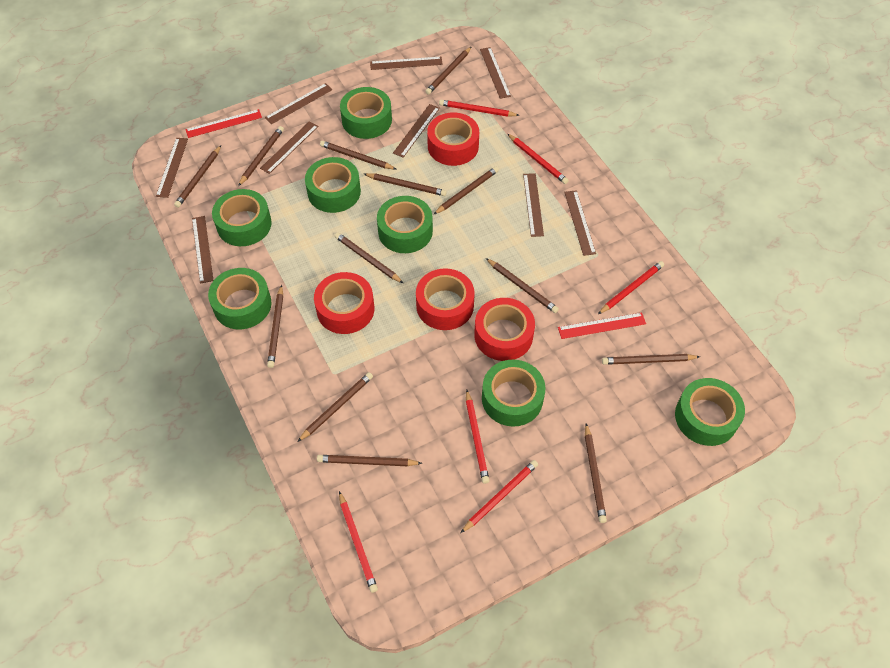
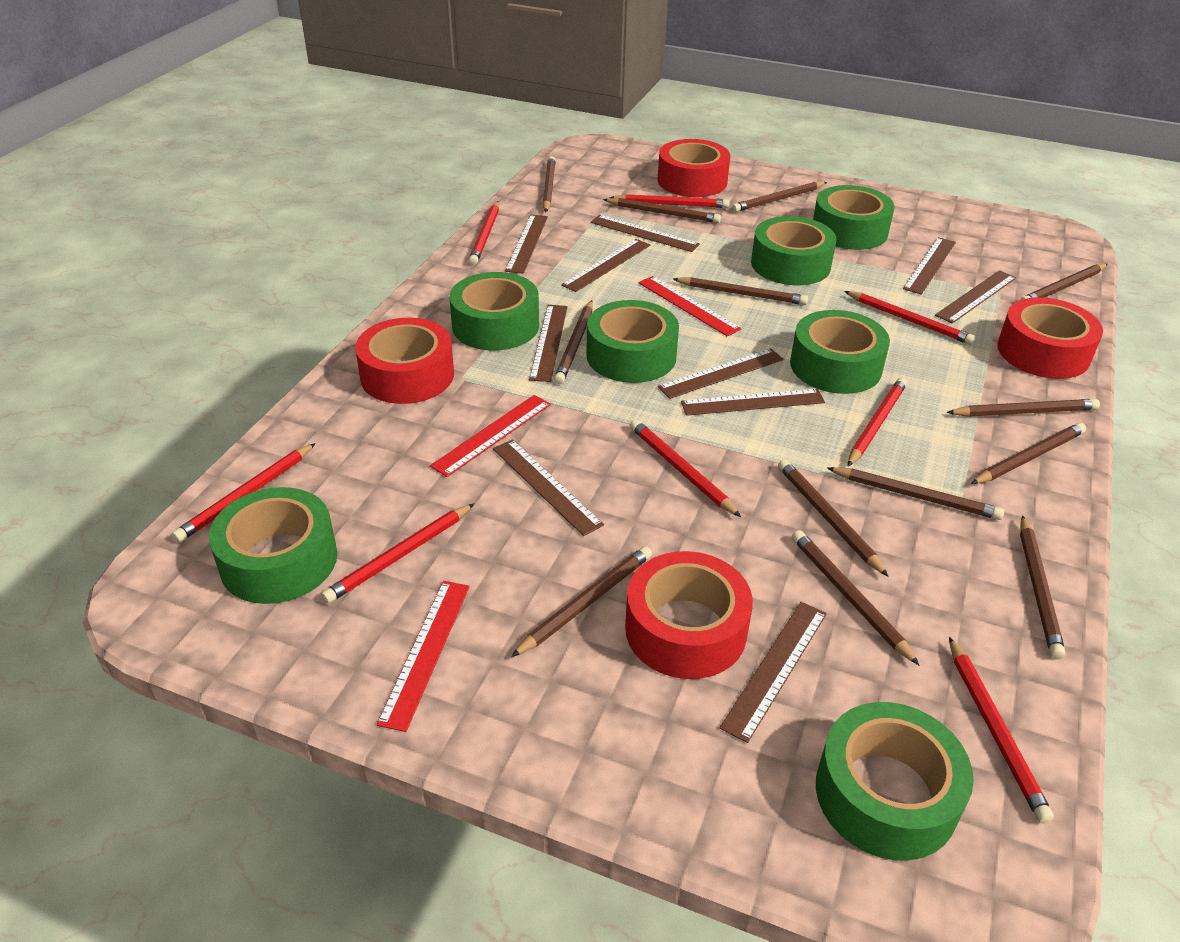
brown ruler: [156,138,188,198] [192,216,214,284] [260,121,318,174] [265,83,332,124] [370,57,443,70] [393,104,440,158] [480,47,511,99] [523,173,544,237] [564,190,596,256] = 9 -> [493,439,604,536] [505,215,548,274] [529,305,568,382] [561,239,650,292] [591,215,700,252] [658,348,784,399] [681,389,825,416] [720,602,827,743] [903,237,956,295] [935,270,1016,324] = 10
red pencil: [339,491,378,593] [439,100,520,117] [461,460,538,533] [466,390,489,484] [508,134,569,184] [598,261,664,314] = 6 -> [172,443,316,542] [321,504,474,603] [469,201,499,265] [609,194,730,208] [630,420,741,517] [844,291,976,345] [848,378,907,467] [949,637,1054,823] = 8
red ruler: [185,109,262,138] [558,313,646,339] = 2 -> [377,581,470,732] [430,395,551,477] [639,276,742,337] = 3

